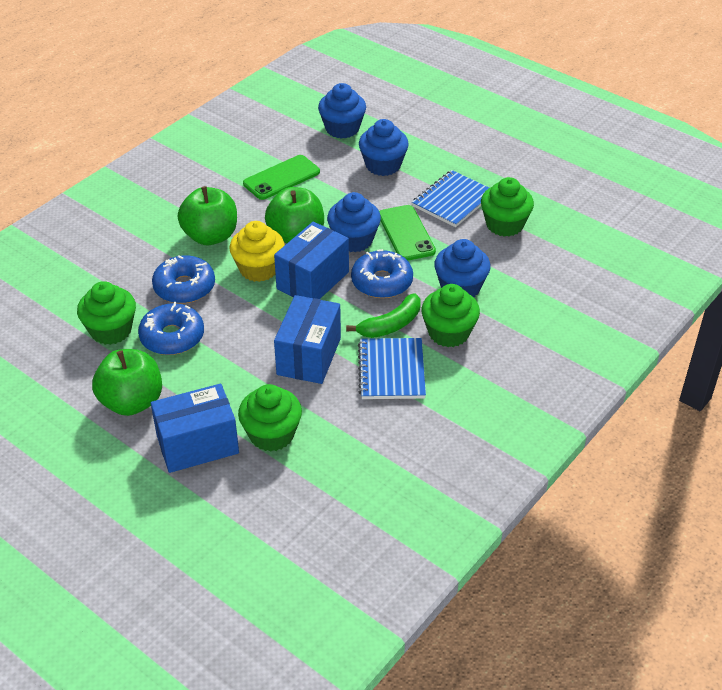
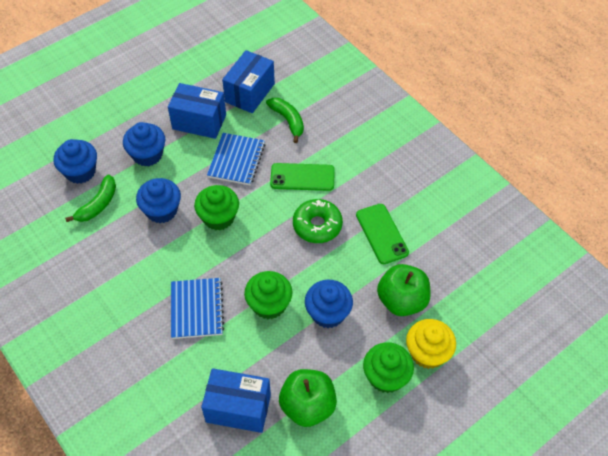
blue donut: [138,302,204,355] [152,255,215,304] [351,249,413,298] = 3 -> none = 0
green apple: [92,349,162,416] [178,186,237,245] [265,187,324,243] = 3 -> [279,369,337,427] [377,264,431,316] = 2
green banana: [346,293,421,338] = 1 -> [65,175,116,222] [266,98,304,143] = 2
green cupcake: [77,281,136,345] [238,384,302,452] [421,284,480,347] [481,177,534,237] = 4 -> [194,185,239,231] [244,271,293,319] [363,342,414,393] = 3
green donut: none = 0 -> [293,199,343,243] = 1

